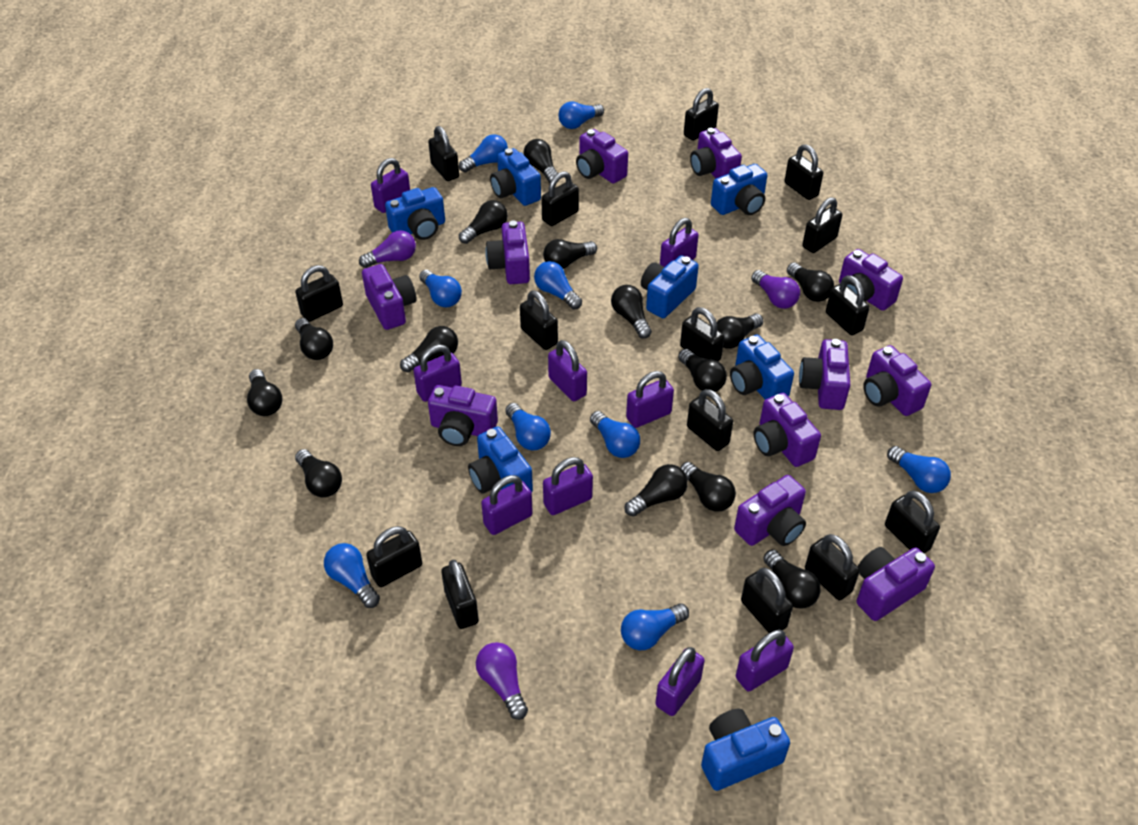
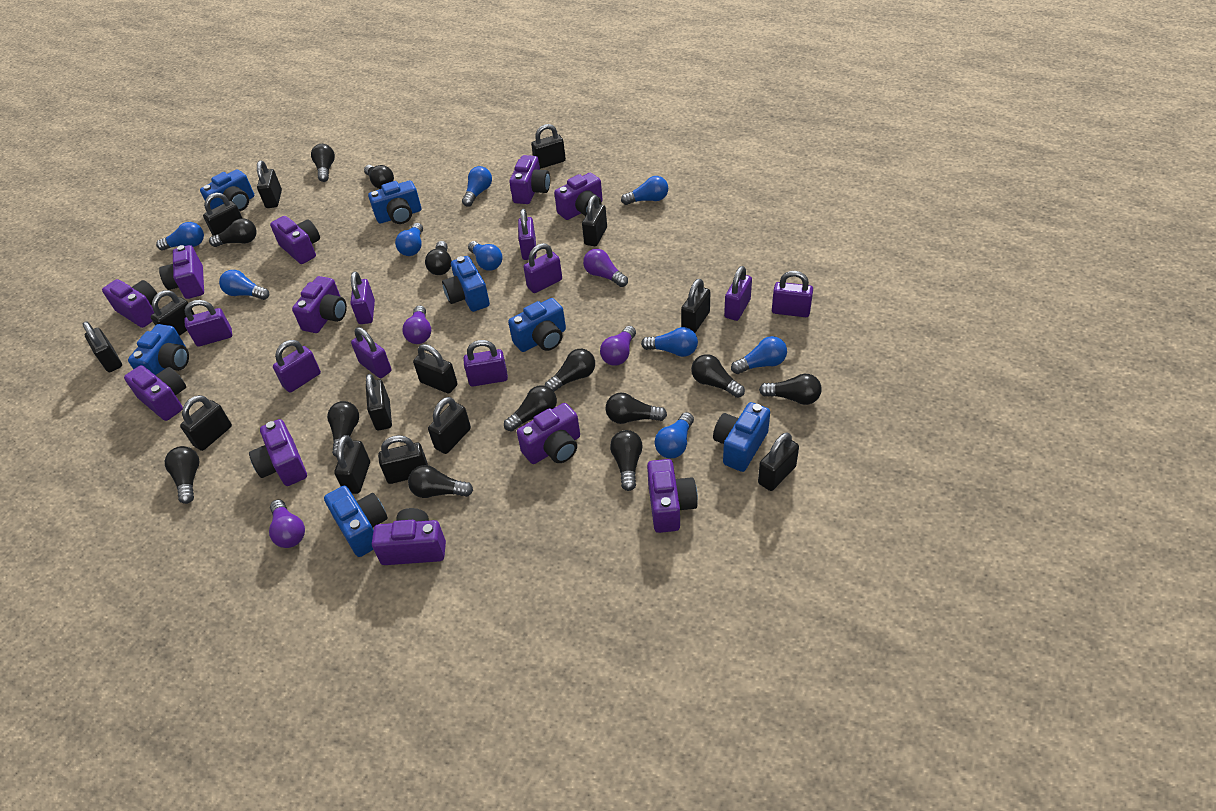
black light bulb: [247,369,282,416] [295,318,333,360] [295,449,342,497] [400,326,458,372] [459,200,508,244] [524,139,558,183] [543,239,597,269] [611,285,652,339] [624,464,688,517] [678,349,727,392] [680,462,736,512] [717,313,763,349] [763,549,820,609] [787,263,834,302] = 14 -> [165,446,199,504] [209,218,257,247] [311,144,335,182] [327,401,359,457] [364,165,394,189] [408,465,473,498] [425,241,452,275] [504,385,557,432] [545,349,595,392] [606,392,667,424] [610,430,643,491] [691,354,745,398] [759,374,822,405] = 13
black padlock: [295,265,343,322] [366,526,422,587] [428,126,459,181] [441,560,479,629] [520,290,558,350] [541,171,579,226] [680,307,724,361] [684,88,719,141] [687,389,733,451] [741,568,793,633] [784,144,823,200] [802,197,842,253] [805,534,860,600] [826,275,870,336] [885,491,940,553] = 15 -> [83,321,122,372] [151,290,195,336] [180,395,232,451] [203,193,242,236] [257,161,282,208] [334,435,370,494] [366,374,392,430] [378,435,428,484] [413,344,457,394] [428,397,471,454] [531,124,566,169] [582,195,607,246] [681,279,710,333] [758,432,799,491] = 14
purple light bulb: [359,230,416,268] [476,642,528,720] [751,270,800,309] = 3 -> [269,499,305,548] [402,306,431,344] [583,249,628,287] [600,326,636,366] = 4

